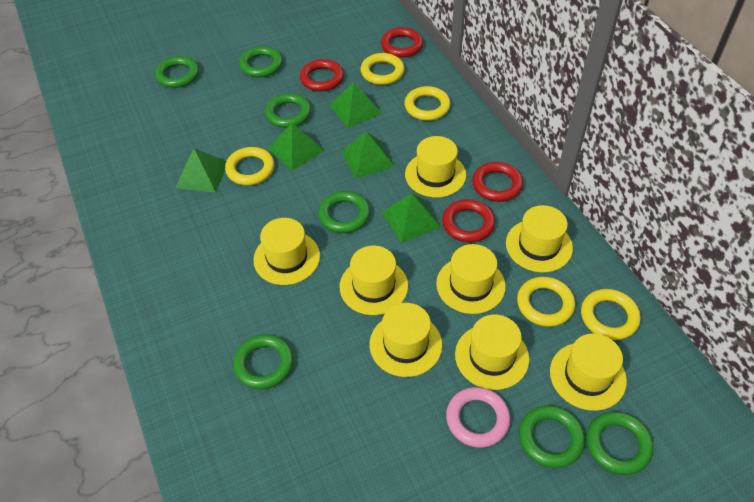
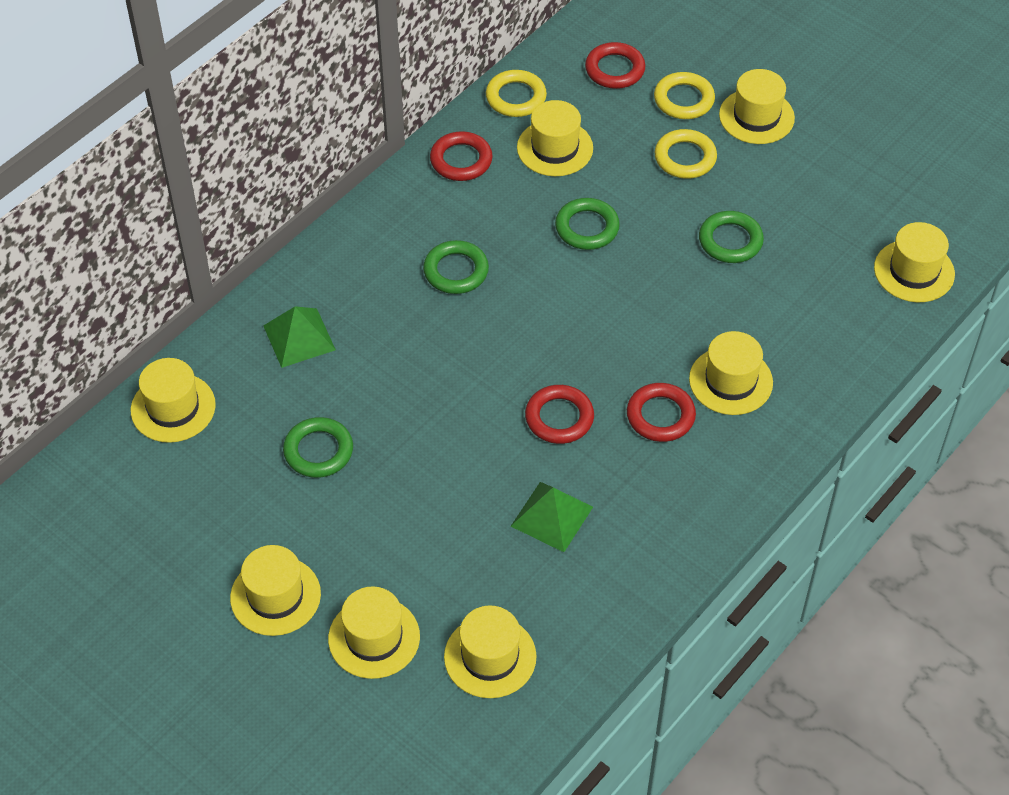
green pyramid: [175,148,226,193] [268,123,325,171] [329,83,382,128] [341,132,395,179] [381,194,441,243] = 5 -> [263,306,336,368] [511,482,593,552] = 2
green ring: [155,56,199,88] [233,334,294,389] [239,46,283,78] [265,93,311,128] [318,191,370,233] [519,405,585,468] [586,411,654,475] = 7 -> [283,417,353,478] [423,240,489,294] [555,198,620,250] [699,211,764,263] = 4
pink ring: [446,387,510,448] = 1 -> none = 0
yellow ring: [225,147,275,185] [360,53,405,85] [404,86,451,121] [517,277,575,327] [581,289,641,340] = 5 -> [486,70,547,117] [654,72,715,119] [654,129,717,179] = 3

